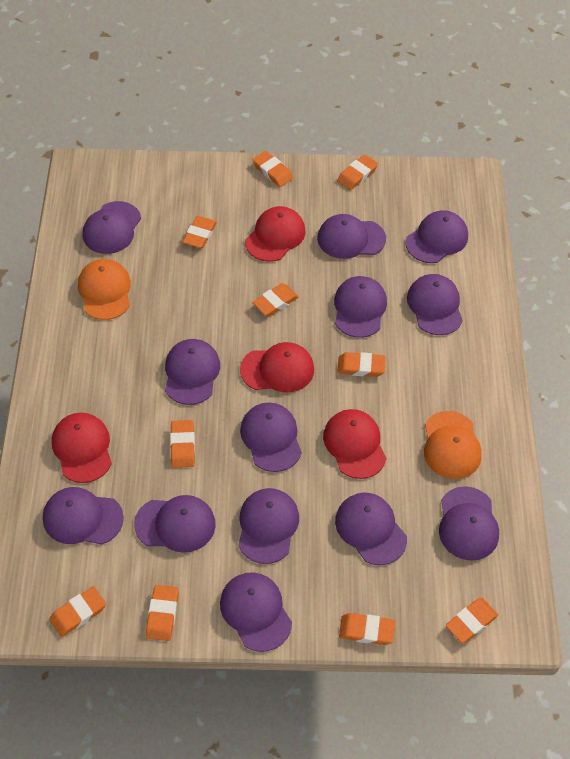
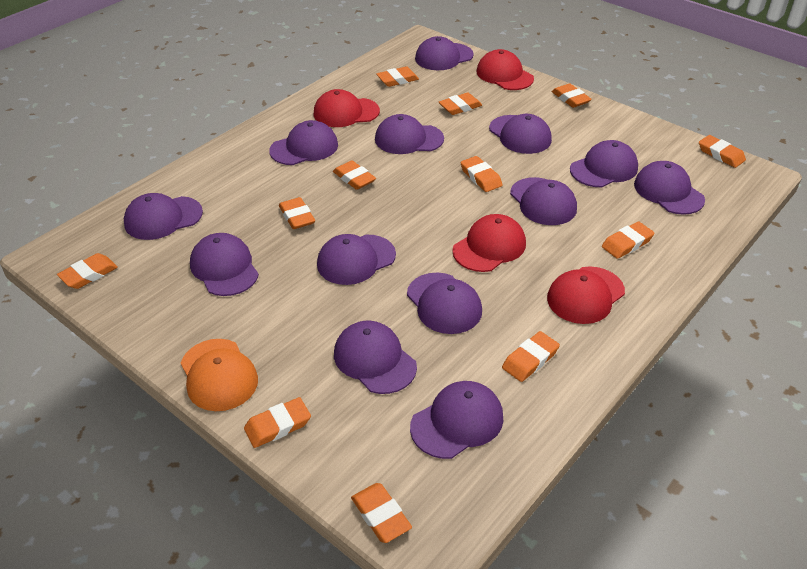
orange cap: [78,259,131,320] [424,411,482,479] = 2 -> [181,339,258,411] = 1
orange eraser: [50,586,106,637] [146,585,179,641] [170,420,195,468] [182,216,217,248] [252,151,293,187] [252,283,299,316] [337,154,378,190] [337,352,386,377] [339,613,396,645] [446,598,498,643] = 10 -> [57,253,118,289] [244,397,311,448] [279,197,315,229] [333,161,376,190] [351,483,412,543] [376,66,419,87] [439,93,482,115] [460,156,502,192] [502,331,560,382] [552,83,592,108] [602,221,655,259] [699,135,746,168] = 12

